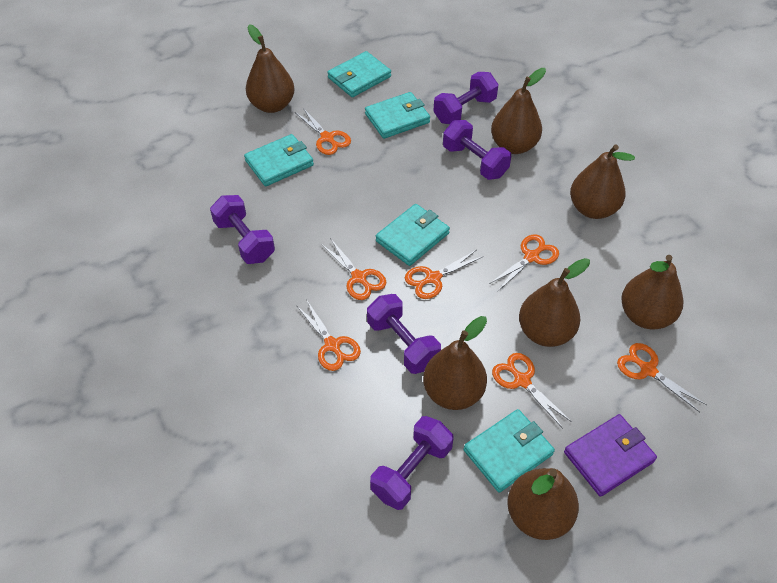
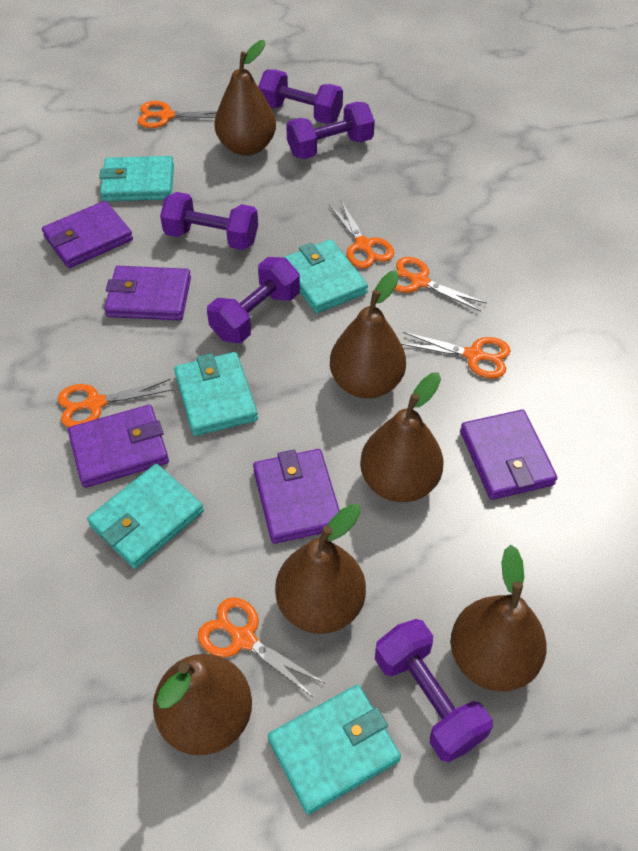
brown pear: [246,24,294,113] [423,316,487,410] [491,68,546,154] [507,468,579,540] [519,258,590,347] [570,145,635,219] [621,255,683,329] = 7 -> [153,654,252,755] [215,40,276,156] [275,504,366,634] [330,270,406,399] [360,372,444,502] [451,545,547,691] = 6
orange scissors: [295,108,351,155] [296,301,361,371] [321,238,386,300] [405,250,484,299] [489,235,559,291] [492,353,572,429] [617,343,707,412] = 7 -> [58,379,173,428] [138,101,217,128] [198,597,324,698] [329,201,394,269] [394,257,487,312] [401,332,511,379] = 6
purple wallet: [564,414,657,497] = 1 -> [42,201,133,268] [68,405,169,488] [104,266,191,320] [253,449,340,544] [460,410,557,500] = 5

